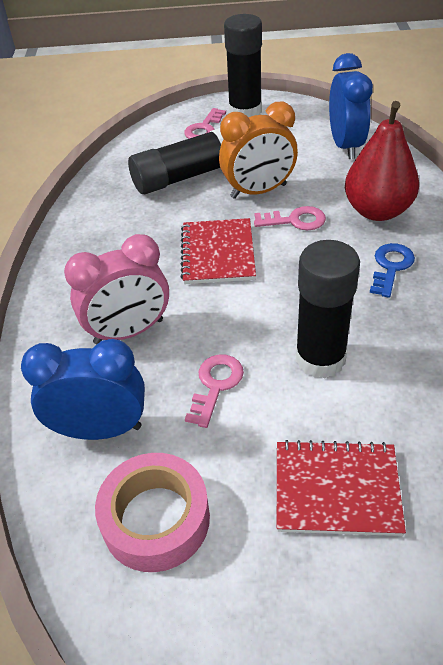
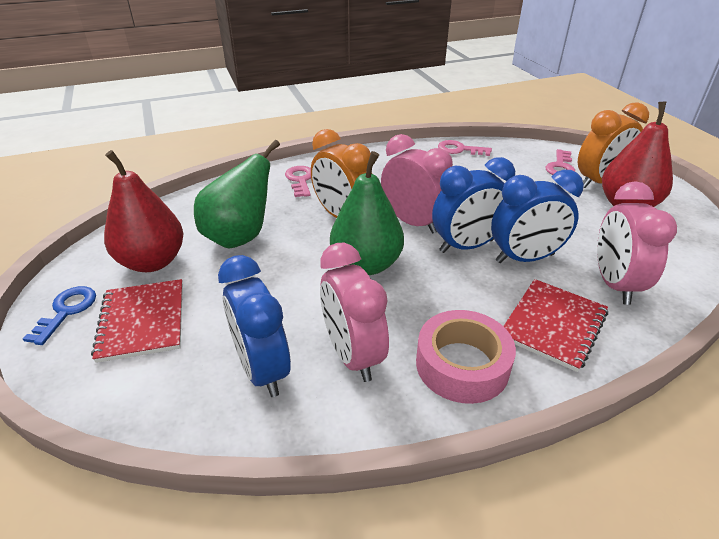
black glue stick: [128,128,223,194] [224,14,262,117] [295,240,360,378] = 3 -> none = 0
blue clock: [21,339,145,440] [329,53,373,159] = 2 -> [218,255,291,397] [432,157,515,253] [491,170,584,263] = 3
green pear: none = 0 -> [194,140,280,249] [330,151,404,275] = 2
orange clock: [219,101,298,199] = 1 -> [311,129,372,218] [578,102,649,188] = 2
pink clock: [64,234,169,344] = 1 -> [320,243,389,382] [381,134,453,234] [597,181,677,305] = 3
red pear: [345,101,419,221] = 1 -> [104,150,183,272] [602,101,673,207] = 2

